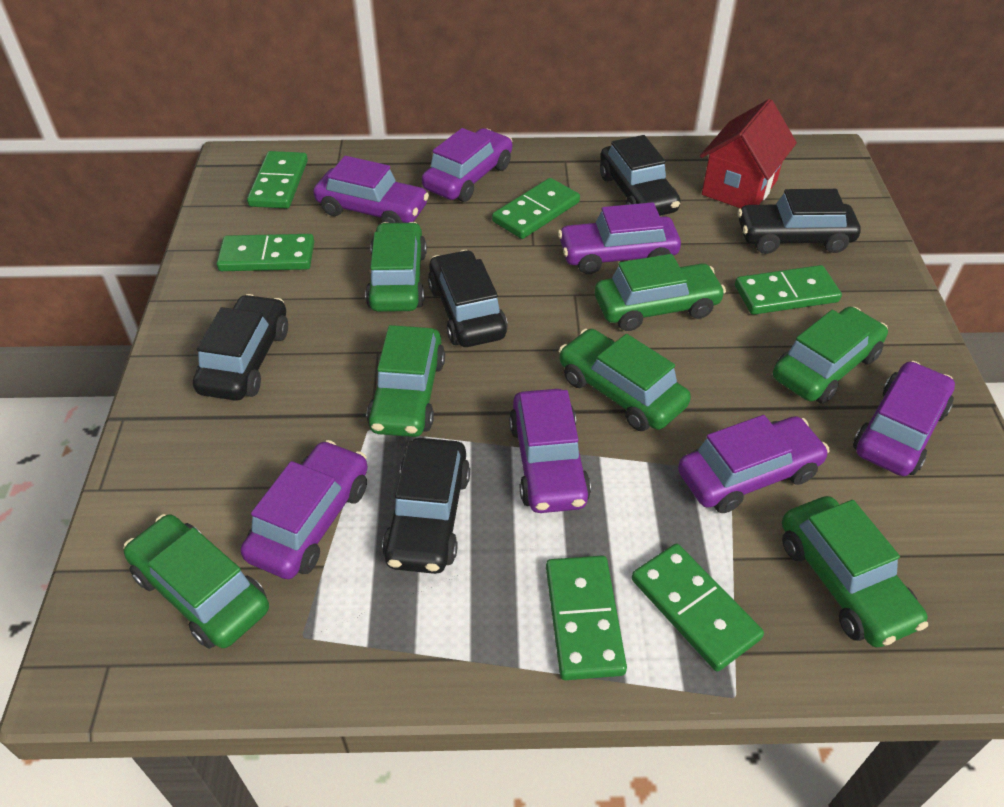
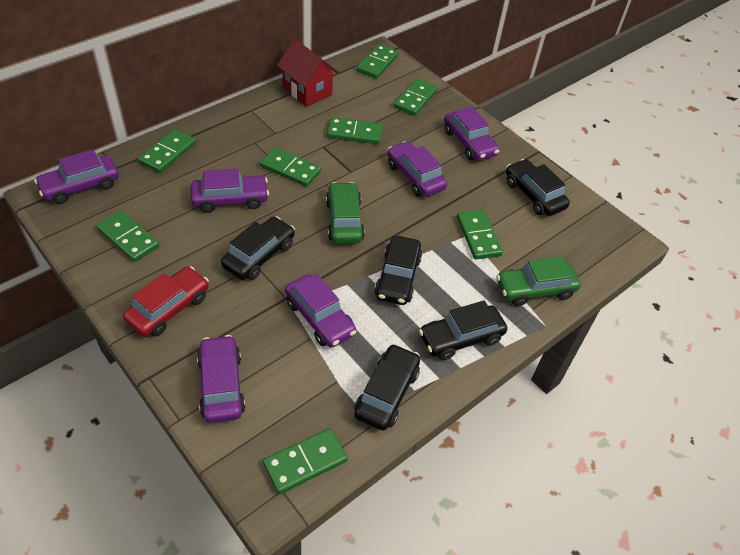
green car: [123,514,269,649] [365,222,427,312] [367,325,445,437] [559,329,691,431] [595,254,726,331] [773,307,888,404] [782,496,928,648] = 7 -> [326,182,365,244] [496,256,581,306] = 2
green domino: [217,234,314,271] [247,151,308,208] [492,178,580,239] [546,555,627,680] [632,544,764,672] [735,265,842,315] = 6 -> [97,211,159,262] [138,129,196,173] [260,147,321,187] [263,428,348,494] [327,117,383,144] [356,44,398,79] [394,79,437,116] [457,209,503,259] = 8
purple car: [241,440,368,579] [313,156,429,223] [422,128,513,202] [509,389,591,513] [558,202,681,274] [678,415,830,513] [853,361,955,476] = 7 -> [34,149,119,204] [190,168,269,213] [197,335,245,423] [285,274,356,348] [387,141,447,197] [444,106,499,161] = 6
red car: none = 0 -> [123,266,209,337] = 1

